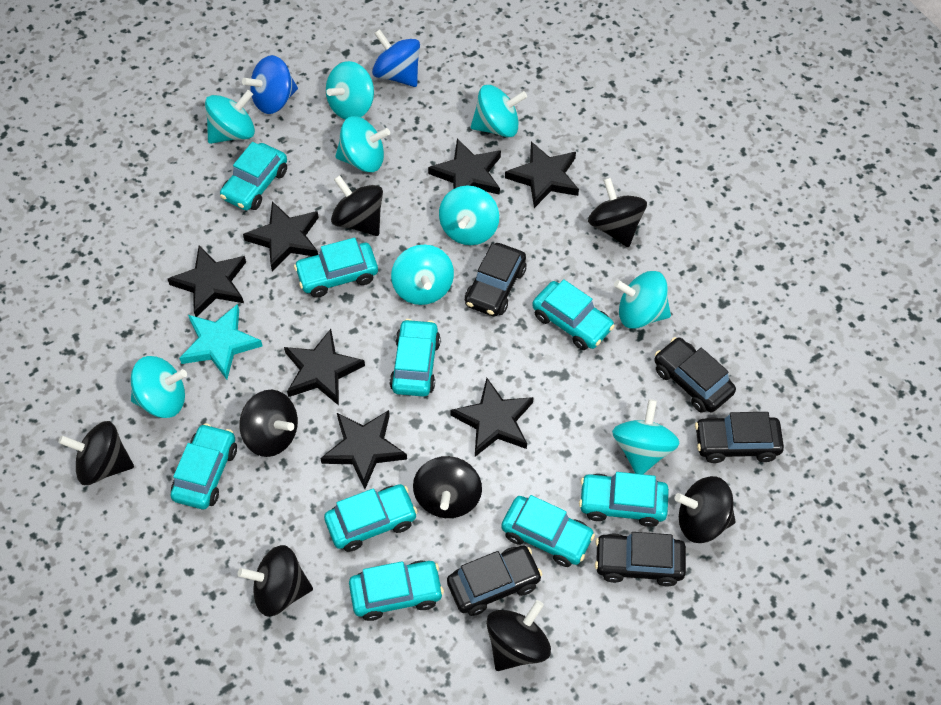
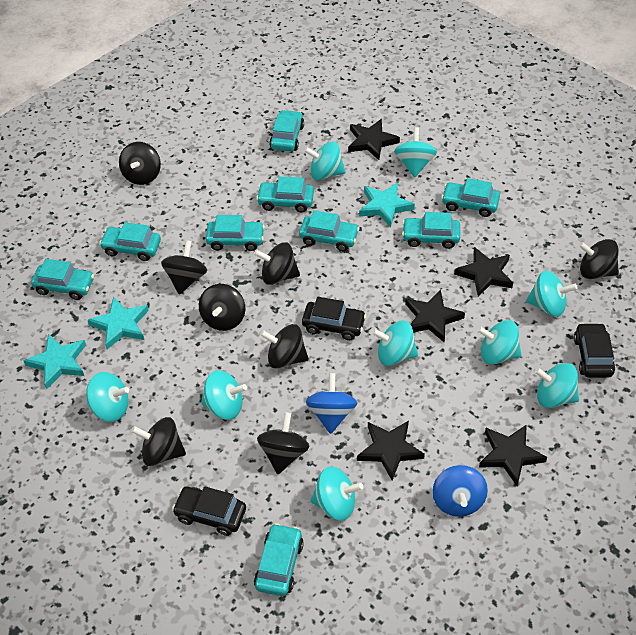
black car: [447,545,543,616] [465,243,526,316] [595,532,686,587] [654,337,736,413] [695,412,784,463] = 5 -> [172,486,246,536] [302,297,366,340] [574,323,615,378] = 3
black star: [168,245,246,317] [243,201,319,272] [284,329,365,405] [320,410,407,489] [428,138,501,195] [450,378,534,457] [505,141,579,208] = 7 -> [348,119,400,160] [357,421,425,480] [405,290,465,342] [454,247,513,297] [479,424,547,486] = 5
turquoise star: [179,304,263,380] = 1 -> [24,334,86,389] [88,296,149,349] [359,182,415,227] = 3

